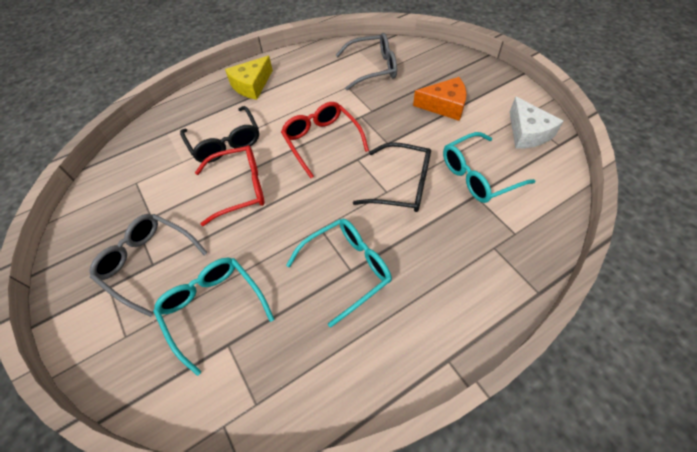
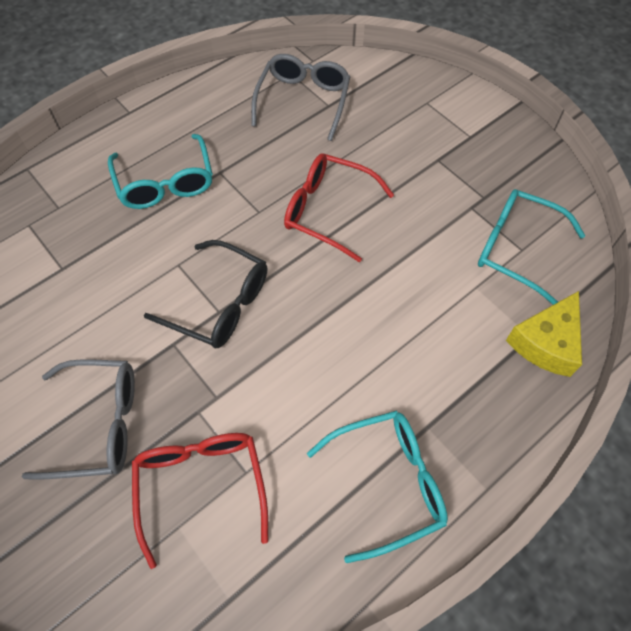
black glasses: [180,106,259,163] [353,142,431,212] = 2 -> [144,240,267,348] = 1
orange cheese: [413,77,467,121] = 1 -> none = 0
white cheese: [510,97,563,149] = 1 -> none = 0

